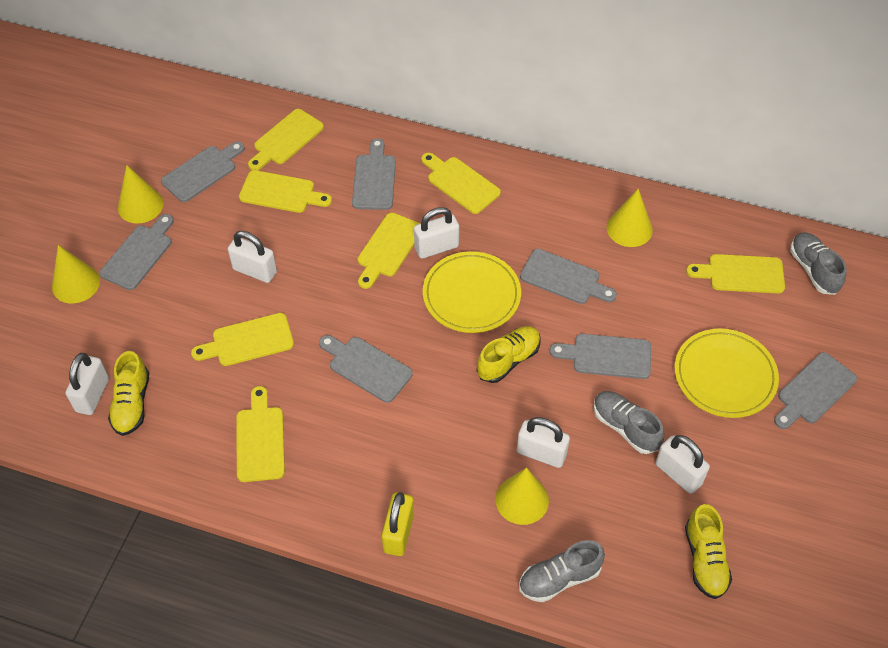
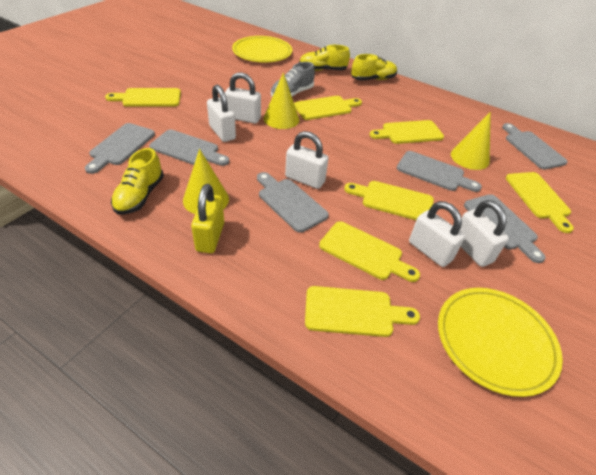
grey cutting board: [100,214,174,290] [161,141,245,202] [319,335,413,403] [352,138,396,210] [520,249,617,304] [549,334,651,379] [774,352,857,429] = 7 -> [85,123,155,174] [149,130,229,166] [257,172,329,233] [397,151,482,192] [464,194,546,263] [502,123,568,169] = 6
grey shoe: [519,540,605,602] [594,391,664,454] [790,232,847,295] = 3 -> [271,62,315,97] = 1
yellow cone: [52,245,100,303] [118,165,163,224] [495,468,549,525] [606,189,653,247] = 4 -> [183,149,229,214] [264,72,299,129] [451,112,491,170] = 3

